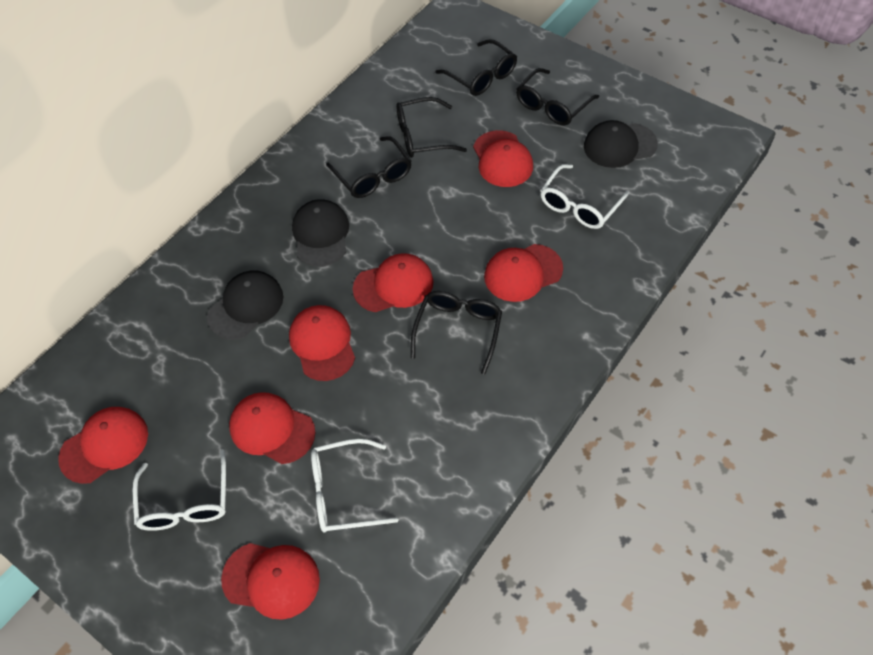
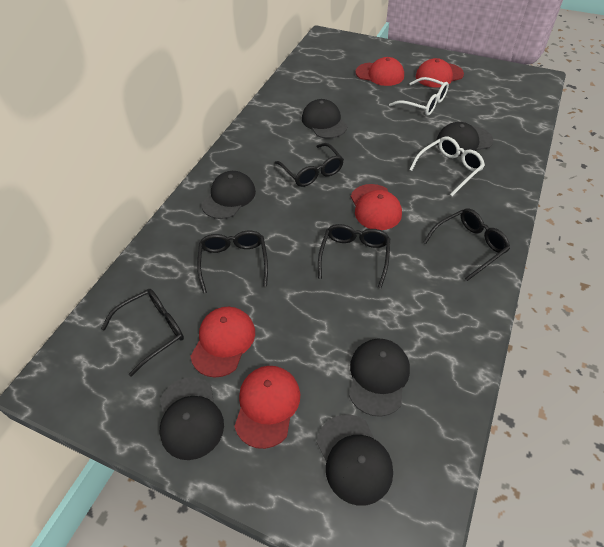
black cap: [207,271,283,340] [292,199,349,267] [584,120,658,168] = 3 -> [160,377,224,460] [201,171,256,219] [302,99,347,139] [317,414,393,506] [349,339,410,417] [436,122,493,156] = 6
red cap: [58,407,148,484] [221,543,320,620] [229,392,316,464] [289,305,355,381] [353,253,433,312] [473,130,533,187] [484,244,563,302] = 7 -> [191,307,255,378] [234,366,300,449] [351,184,402,230] [355,57,404,86] [416,58,464,87] = 5
white glasses: [132,449,226,531] [311,439,398,533] [540,164,629,229] = 3 -> [389,77,449,116] [409,136,485,196] = 2

